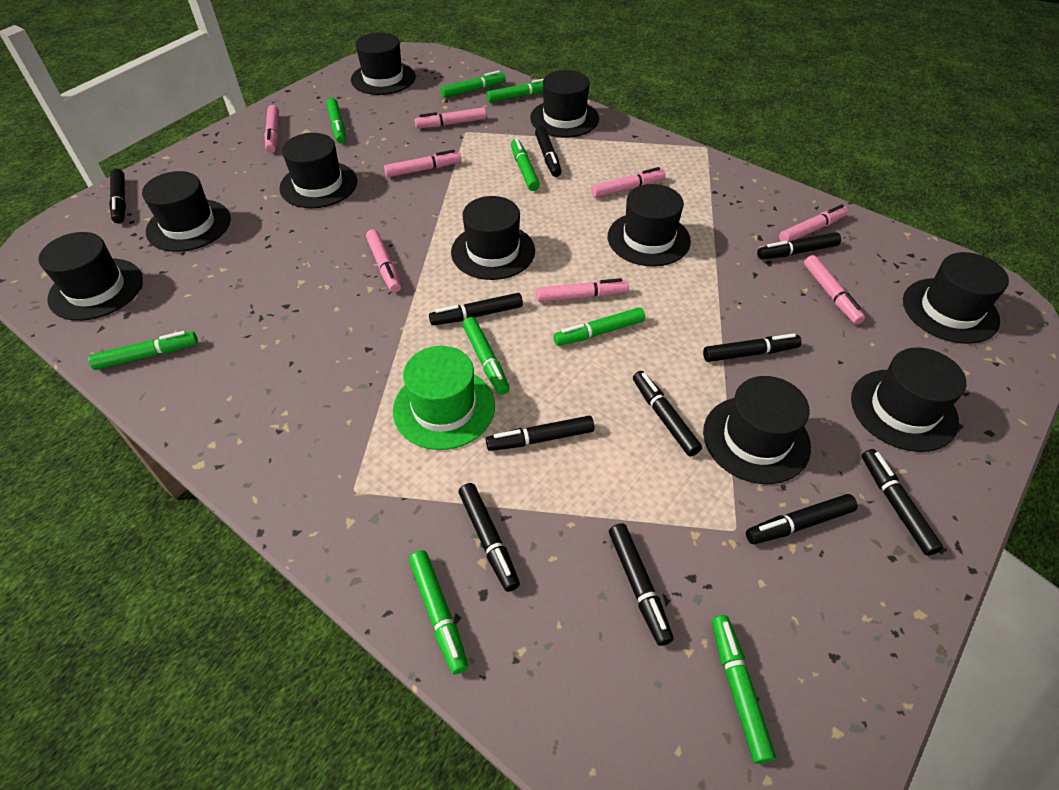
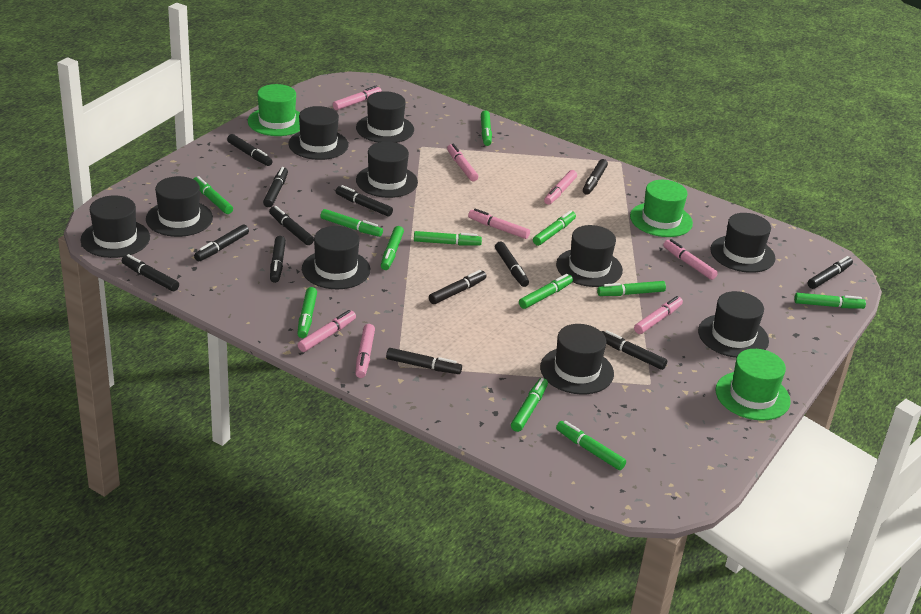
black marker: [109,169,126,223] [429,293,523,325] [459,483,520,592] [486,416,594,451] [535,126,562,177] [609,523,674,646] [633,371,702,456] [703,333,802,362] [746,494,858,544] [757,232,841,259] [862,449,943,556] = 11 -> [122,254,179,291] [194,225,249,261] [227,134,272,166] [263,167,288,207] [269,206,314,245] [270,236,286,283] [336,185,393,216] [386,348,462,374] [429,270,486,304] [495,241,529,287] [583,159,608,195] [601,330,667,370] [808,256,853,289] = 13
green hat: [393,346,495,450] = 1 -> [248,84,300,136] [630,180,693,237] [715,349,791,420] = 3
green marker: [88,331,198,370] [326,98,346,143] [409,550,468,674] [441,71,506,98] [463,317,510,395] [487,79,543,103] [511,139,540,191] [553,307,645,346] [712,615,776,764] = 9 -> [193,176,233,214] [297,287,317,338] [321,209,383,237] [381,226,404,270] [414,231,482,245] [481,110,492,146] [511,378,548,432] [519,274,573,309] [533,210,576,246] [556,421,626,470] [597,281,666,296] [794,293,866,309] = 12

